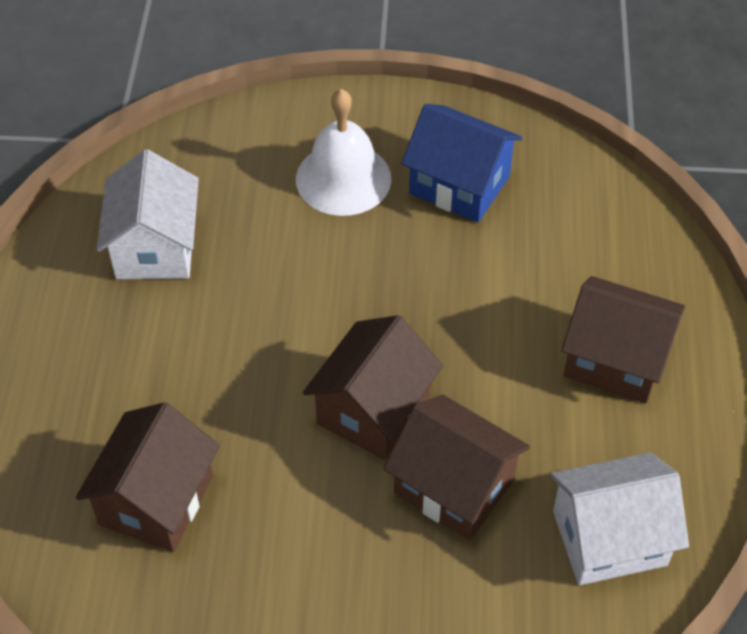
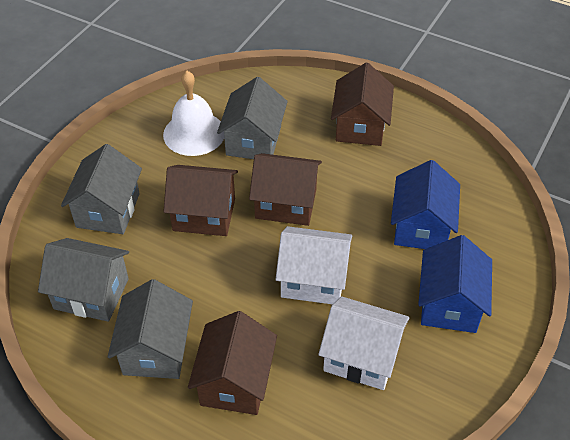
blue house: [401,104,523,222] = 1 -> [391,160,460,249] [418,235,492,333] = 2
grey house: none = 0 -> [38,238,129,322] [61,144,142,234] [108,279,193,379] [217,77,288,159] = 4

